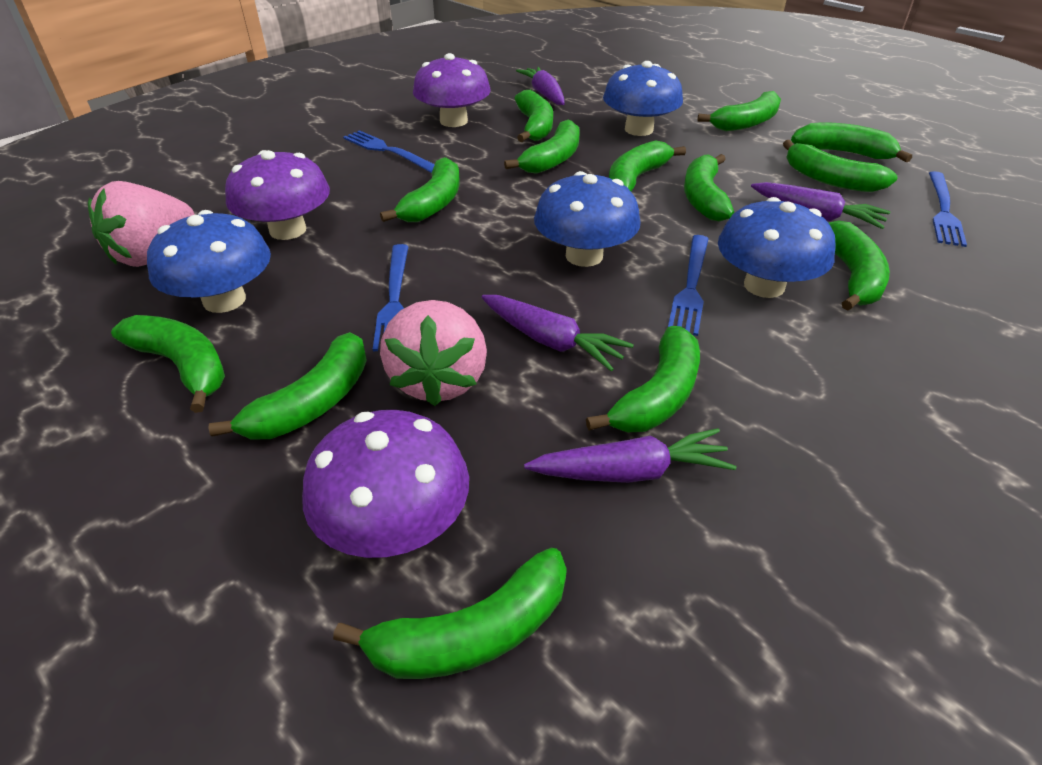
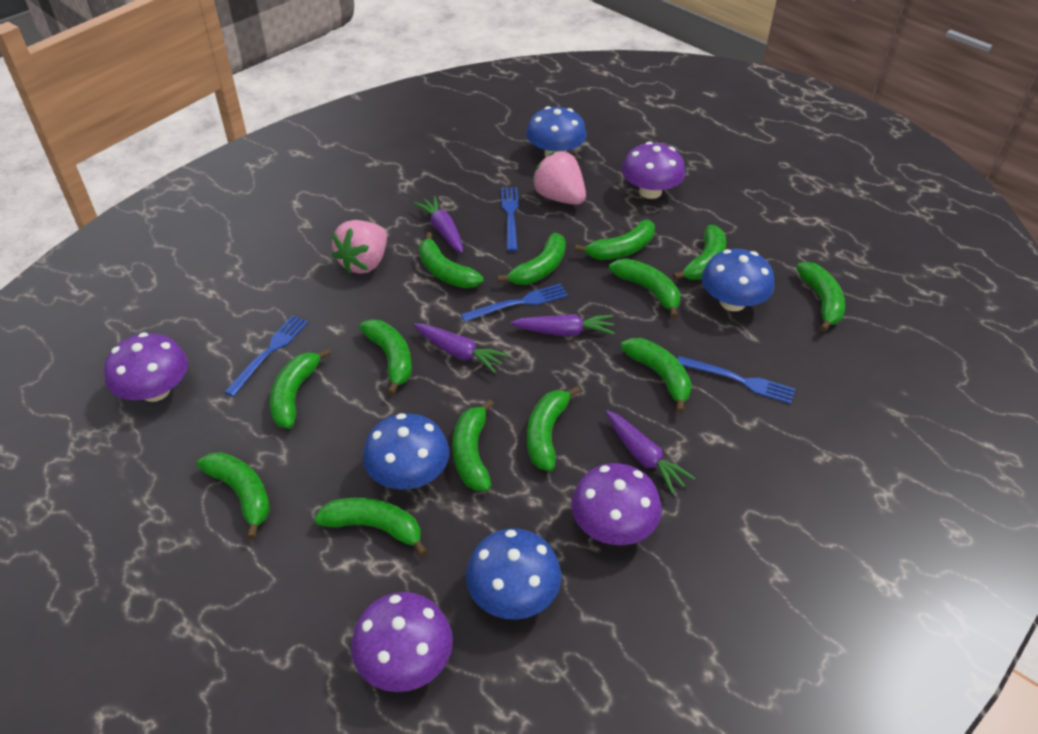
purple mushroom: [225,150,330,240] [302,410,469,558] [413,53,490,127] = 3 -> [104,332,188,402] [351,592,453,692] [571,463,662,545] [622,141,685,199] = 4

